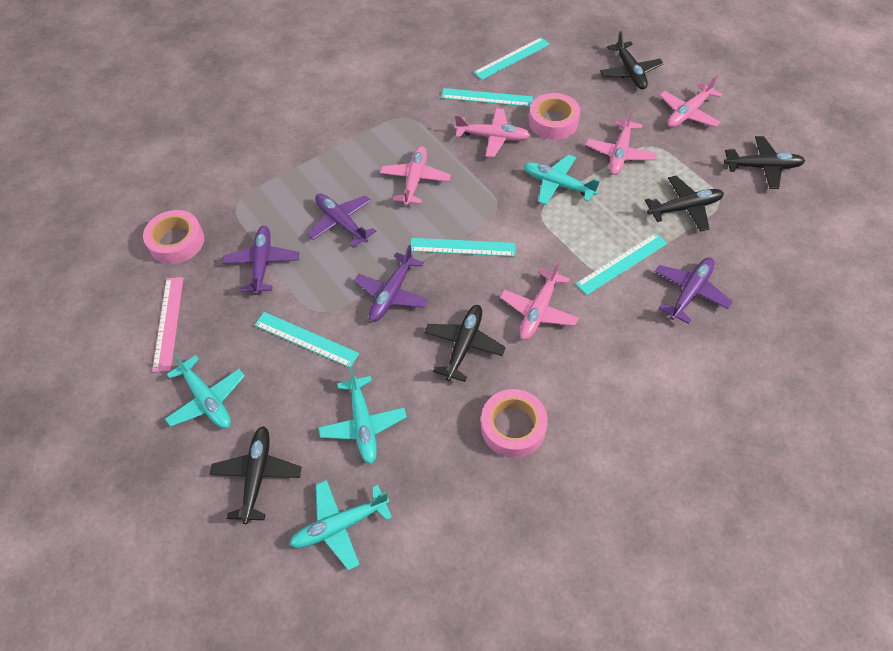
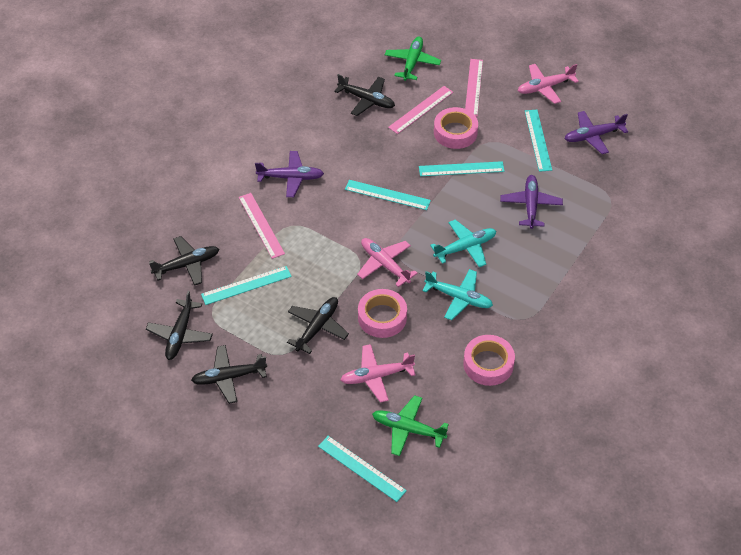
green plane: none = 0 -> [372,395,449,456] [385,37,441,81] = 2
pink plane: [380,146,451,206] [455,108,531,158] [500,261,579,340] [586,109,657,175] [659,76,723,128] = 5 -> [341,344,416,403] [357,238,418,287] [518,64,579,104] = 3
pink ruler: [152,277,183,372] = 1 -> [239,193,285,259] [388,86,453,134] [465,59,483,117] = 3
purple plane: [222,226,299,295] [307,194,376,247] [354,245,429,322] [655,257,732,324] = 4 -> [255,151,324,197] [500,175,563,229] [564,111,628,154] = 3
turquoise plane: [165,353,245,429] [289,480,392,570] [318,368,407,464] [524,154,600,205] = 4 -> [422,269,493,320] [430,220,496,267] = 2

